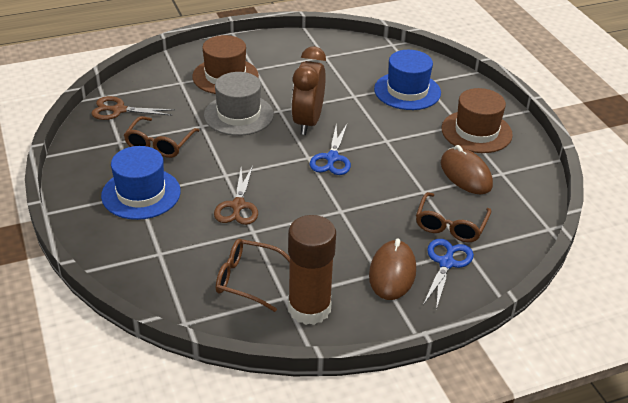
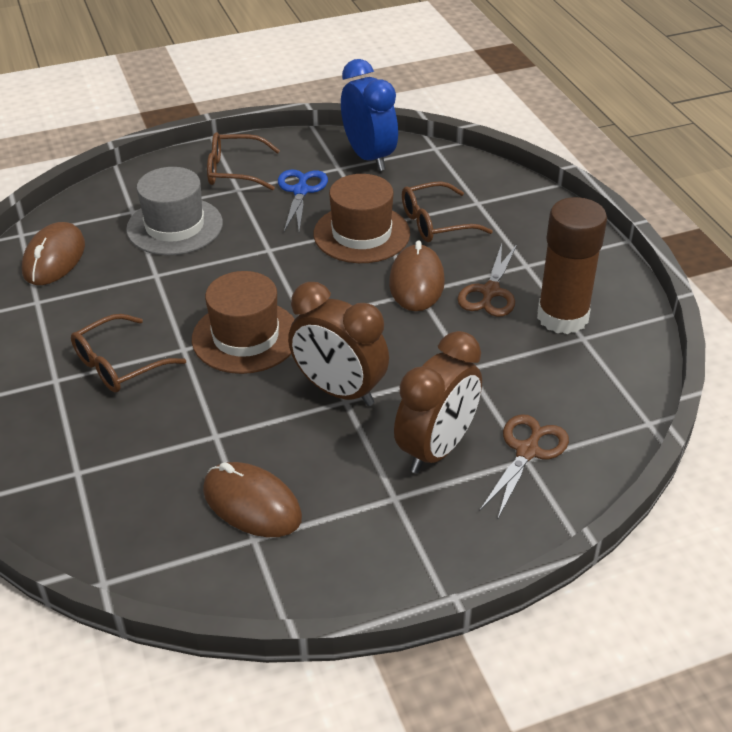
blue clock: none = 0 -> [341,59,398,171] = 1
blue hat: [101,146,181,220] [374,50,441,110] = 2 -> none = 0
blue scissors: [310,124,351,175] [423,239,474,310] = 2 -> [278,169,328,232] = 1
brown clock: [291,46,326,135] = 1 -> [288,282,389,406] [394,331,482,474] = 2
brown mouse: [369,239,416,300] [441,145,493,194] = 2 -> [22,222,85,285] [203,462,302,537] [389,240,445,311] = 3

